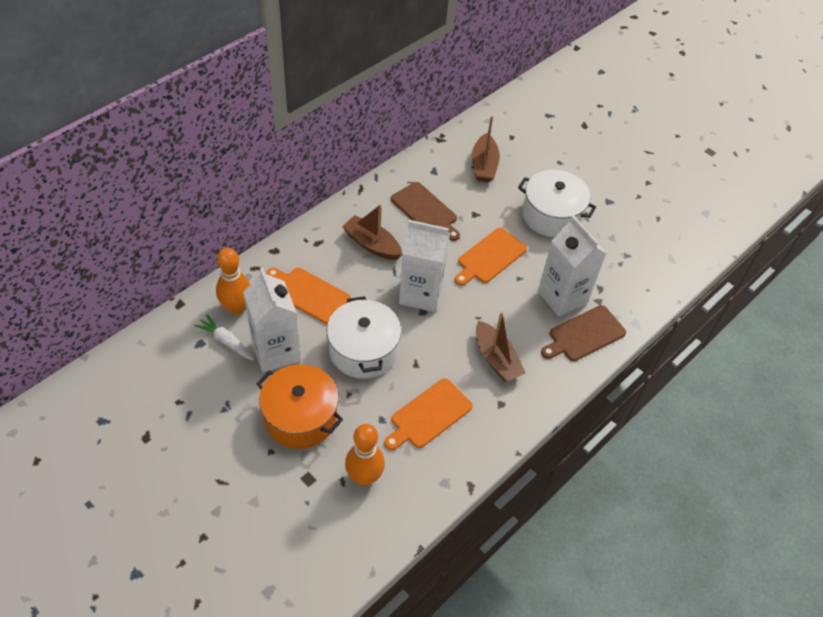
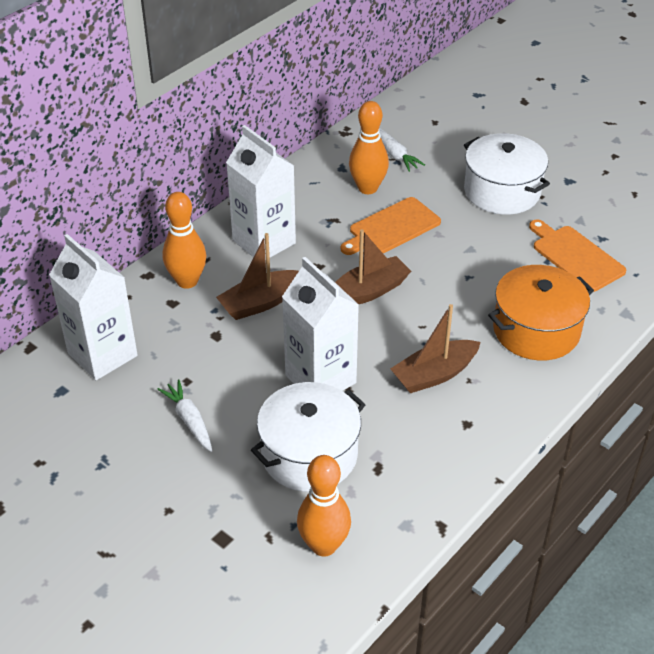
brown cutting board: [391,182,460,241] [541,305,626,361] = 2 -> none = 0
orange bowling pin: [216,248,250,315] [345,424,385,486] = 2 -> [163,192,206,289] [297,455,351,557] [349,101,389,194] = 3
orange cutting board: [266,268,351,324] [384,378,473,450] [455,228,527,286] = 3 -> [341,197,441,255] [529,219,626,292] = 2
white carrot: [194,315,254,360] = 1 -> [157,380,212,452] [379,128,425,172] = 2

